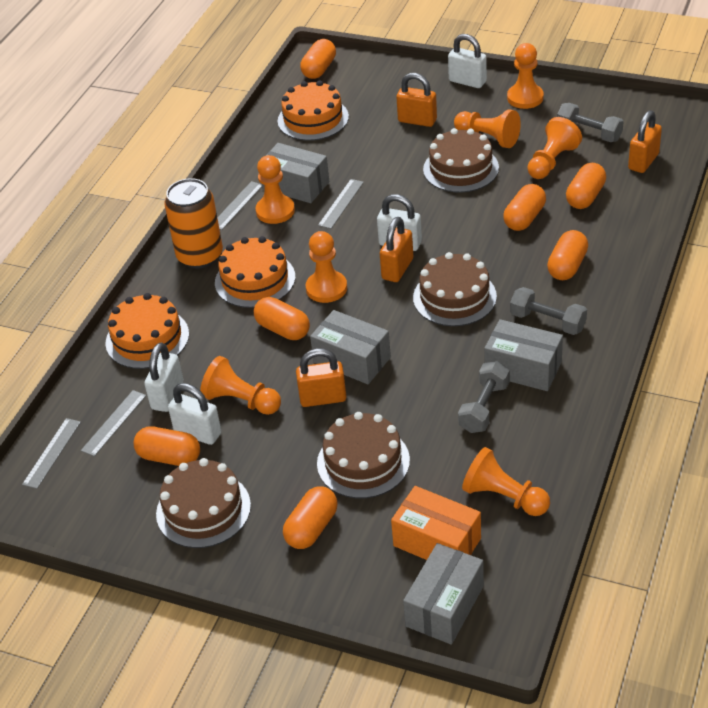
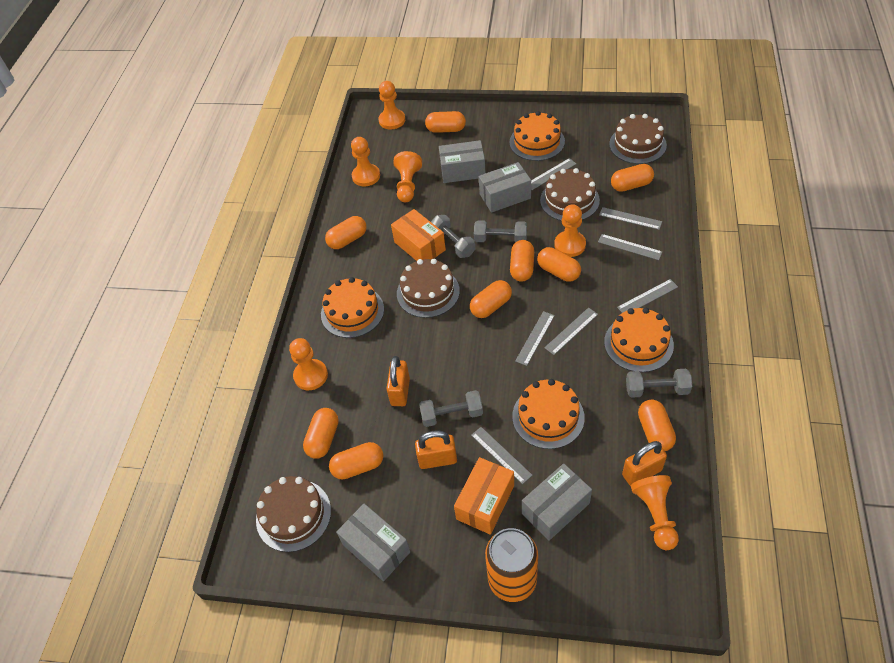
grey dumbbell: [458,361,510,433] [510,287,587,335] [557,103,624,142] = 3 -> [419,390,483,427] [431,215,475,258] [474,220,527,242] [626,369,692,398] = 4
grey ruler: [22,418,81,489] [81,390,146,457] [217,181,262,230] [318,179,364,229] = 4 -> [471,427,532,484] [515,311,555,366] [531,158,576,190] [544,308,598,355] [598,234,662,260] [599,207,662,230] [617,279,678,313] = 7
orange box: [391,486,481,560] = 1 -> [391,209,446,261] [454,457,514,535] = 2
orange cake: [105,293,189,369] [215,236,295,308] [278,80,349,141] = 3 -> [321,277,384,338] [509,111,565,161] [512,379,585,449] [604,308,674,372] = 4
orange capsule: [134,427,200,466] [254,297,310,340] [283,486,337,549] [300,39,336,79] [503,184,546,231] [547,230,588,280] [566,163,606,209] = 7 -> [303,408,339,459] [325,216,367,249] [329,442,384,480] [425,111,466,133] [470,280,512,318] [510,240,534,282] [537,247,581,281] [611,164,654,192] [638,399,676,451] = 9
orange padlock: [296,348,346,407] [380,217,413,282] [396,73,437,127] [628,110,662,173] = 4 -> [387,356,410,406] [415,430,457,469] [622,441,667,486] = 3
orange pawn: [200,356,281,415] [256,155,295,224] [306,231,347,303] [454,110,521,148] [462,447,550,516] [507,43,544,109] [527,117,582,179] = 7 -> [289,338,328,390] [351,137,380,186] [378,81,405,129] [393,151,422,202] [554,204,586,257] [631,475,679,550] = 6
white padlock: [144,342,184,412] [168,383,222,445] [377,194,422,251] [448,34,487,88] = 4 -> none = 0

